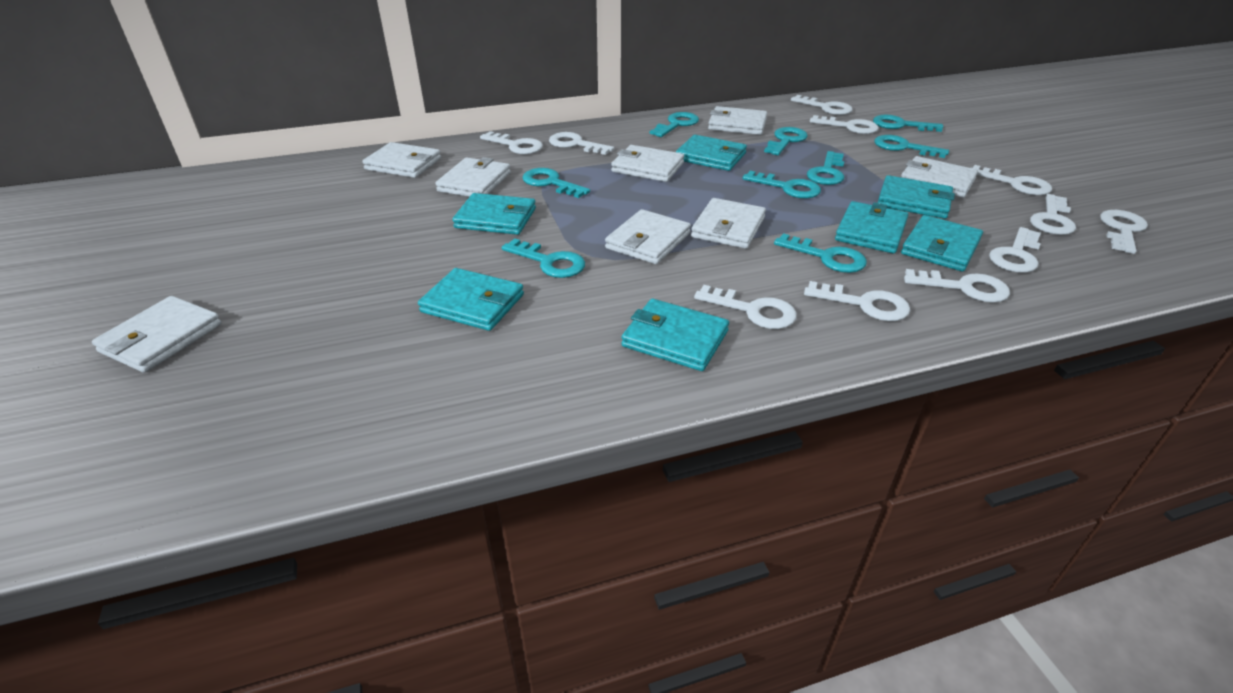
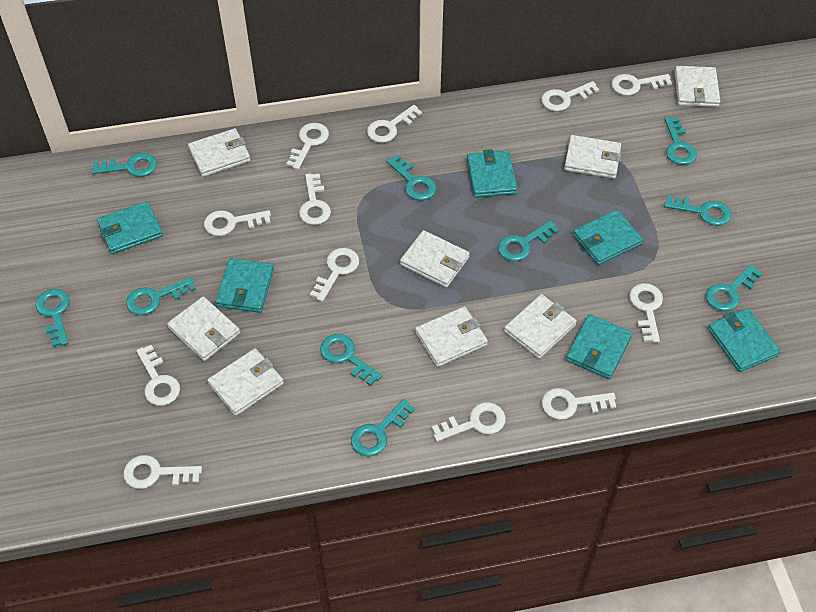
turquoise key: [502,239,585,278] [522,168,590,198] [650,112,699,137] [743,171,821,199] [764,127,808,155] [774,233,867,273] [807,151,844,185] [873,115,943,132] [874,135,949,158] = 9 -> [35,289,70,347] [92,153,157,177] [126,277,196,315] [320,334,382,386] [351,399,415,457] [387,155,436,201] [498,221,559,261] [664,195,732,226] [665,117,697,165] [706,264,763,311] = 10
turquoise wallet: [418,268,524,331] [452,193,536,235] [621,299,729,371] [676,135,747,171] [835,201,908,254] [878,175,955,219] [901,215,983,272] = 7 -> [97,201,163,254] [215,258,274,313] [467,149,518,198] [566,314,632,379] [573,210,643,265] [708,308,781,372] = 6
white key: [480,131,543,154] [549,132,614,155] [694,285,797,329] [791,95,853,115] [804,281,910,321] [810,115,879,134] [904,269,1010,303] [973,165,1052,195] [989,227,1041,273] [1030,194,1076,235] [1100,210,1148,254] = 11 -> [123,455,202,489] [136,345,180,406] [204,210,271,236] [286,123,329,170] [299,173,331,225] [310,248,359,302] [367,105,422,143] [432,402,506,442] [541,81,599,111] [542,388,616,420] [611,74,672,96] [629,283,663,343] = 12

